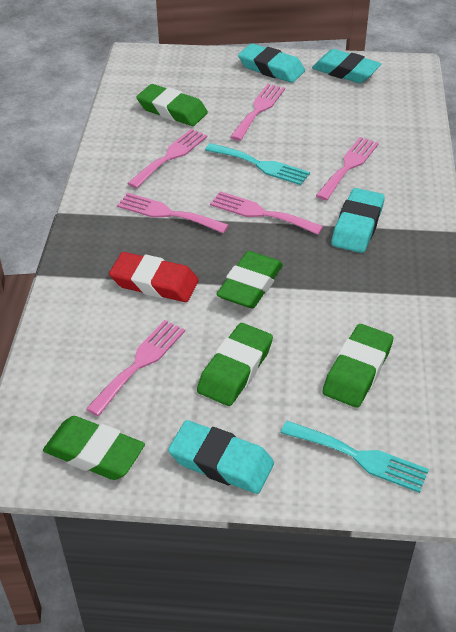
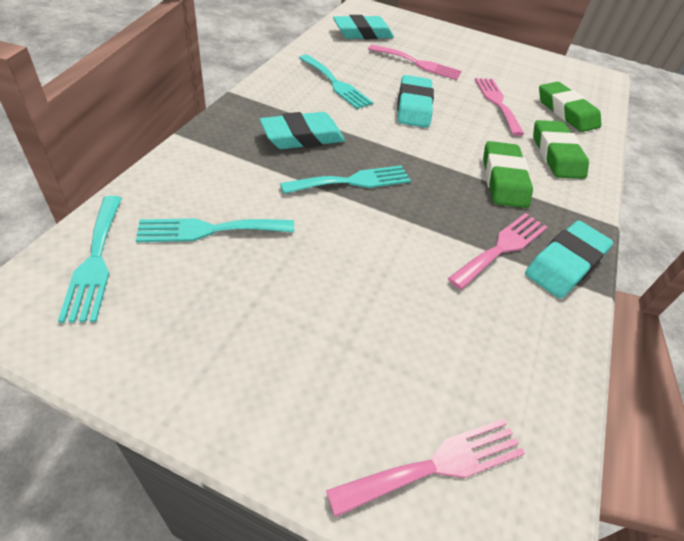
green eraser: [43,416,145,480] [137,84,208,126] [197,323,273,406] [217,251,283,309] [322,324,393,408] = 5 -> [483,141,533,208] [533,120,589,179] [539,82,601,132] = 3
pink fork: [86,320,185,416] [117,193,229,234] [127,129,207,189] [210,191,323,235] [230,84,285,141] [316,137,379,201] = 6 -> [326,419,525,517] [368,44,462,80] [448,213,547,290] [475,78,524,136] = 4
red eraser: [109,252,199,302] = 1 -> none = 0
turquoise fork: [205,143,310,185] [281,421,429,493] = 2 -> [58,196,122,323] [136,218,294,242] [280,166,411,194] [299,54,374,109] = 4

